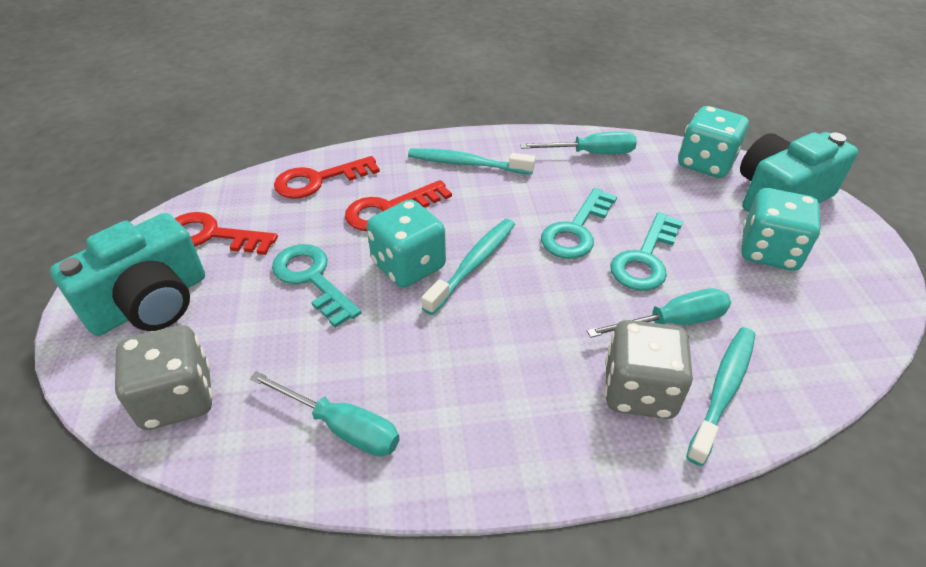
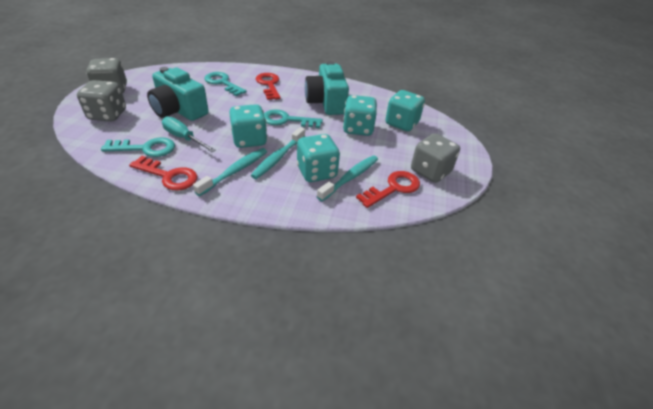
grey dice: [115,325,213,430] [604,320,693,419] = 2 -> [77,80,126,121] [86,58,127,94] [411,133,460,183] = 3
turquoise dice: [367,199,446,288] [678,106,749,178] [741,188,821,271] = 3 -> [229,104,267,148] [297,134,340,182] [343,95,377,136] [385,90,425,131] = 4
turquoise screwdriver: [250,371,400,457] [520,131,637,154] [587,288,731,338] = 3 -> [162,117,216,152] = 1

